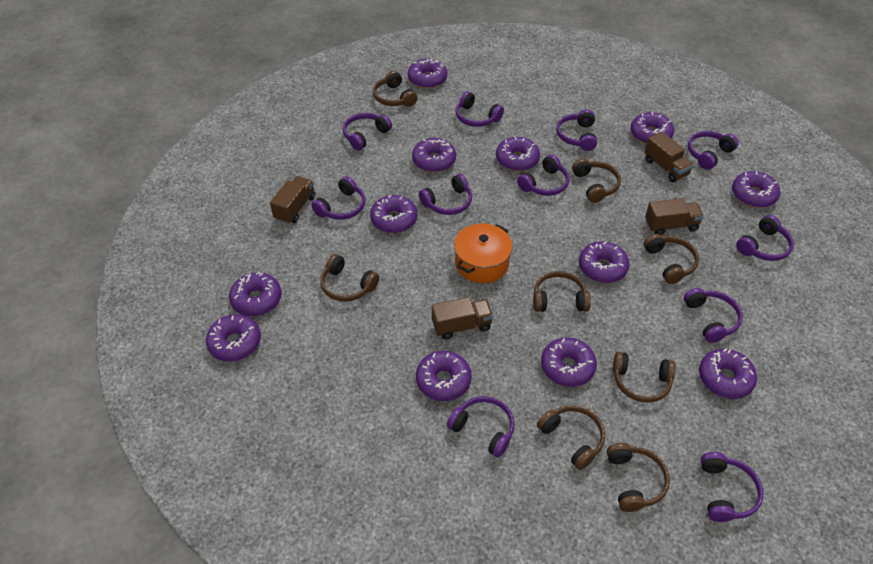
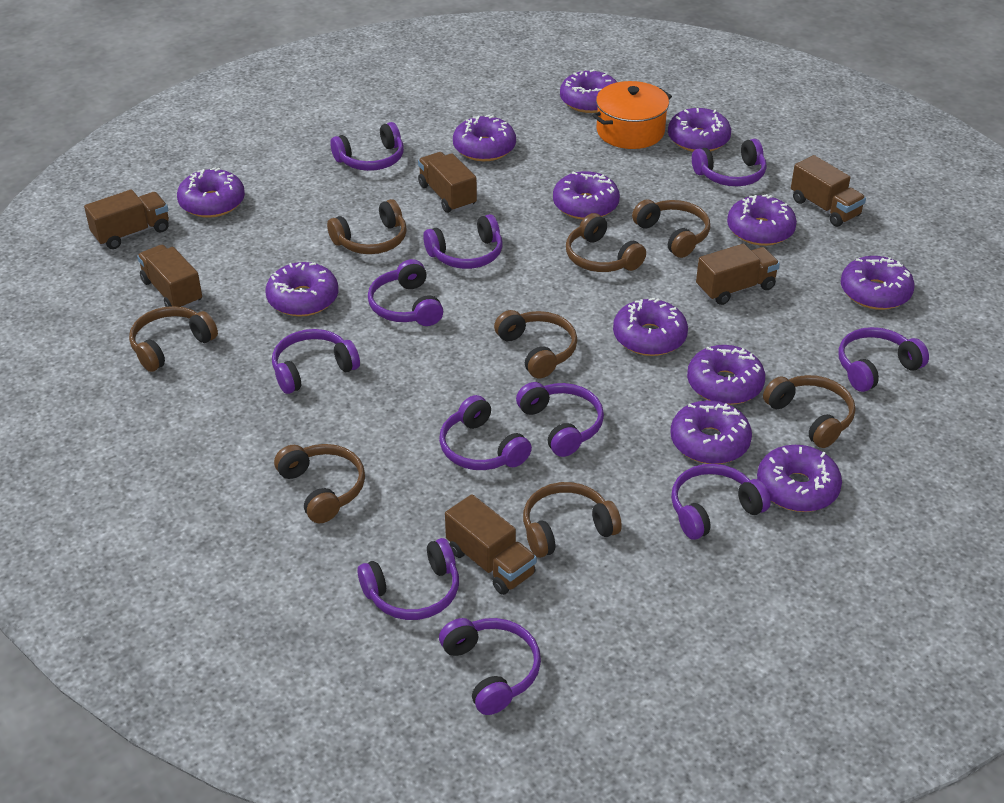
brown truck: [270,176,315,224] [432,297,493,340] [644,132,694,182] [645,198,704,235] = 4 -> [84,189,169,249] [137,245,202,308] [418,152,477,213] [445,494,537,595] [696,244,780,305] [791,155,866,227] = 6

